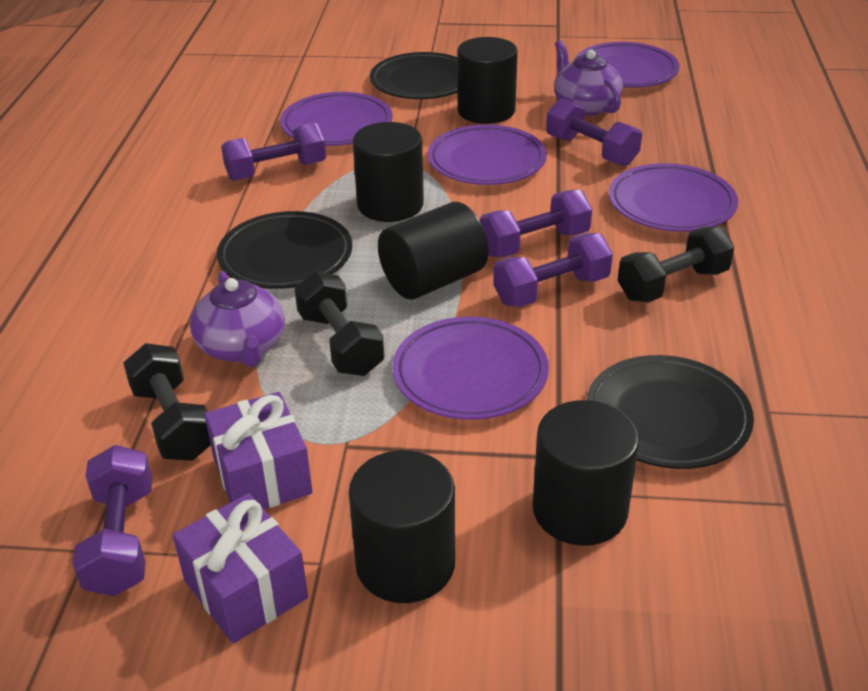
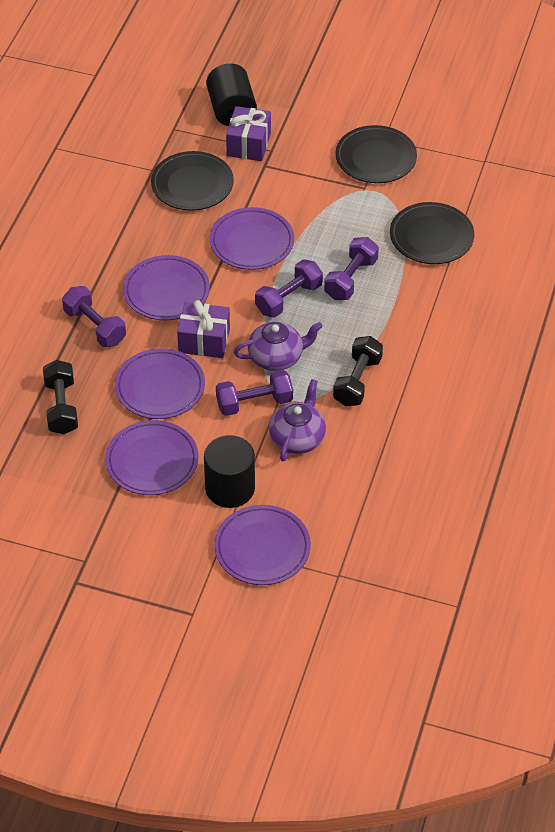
black cylinder: [348,450,455,603] [353,122,424,222] [378,202,488,300] [457,37,518,124] [533,400,639,546] = 5 -> [204,435,255,508] [206,63,257,126] = 2
black dumbbell: [123,343,211,461] [295,271,385,376] [618,226,735,302] = 3 -> [43,360,78,434] [333,336,383,406] = 2
purple dumbbell: [72,445,152,596] [221,123,326,181] [480,189,592,257] [493,233,613,307] [546,98,642,166] = 5 -> [62,286,126,347] [216,370,293,416] [255,259,323,318] [324,237,379,300] = 4

